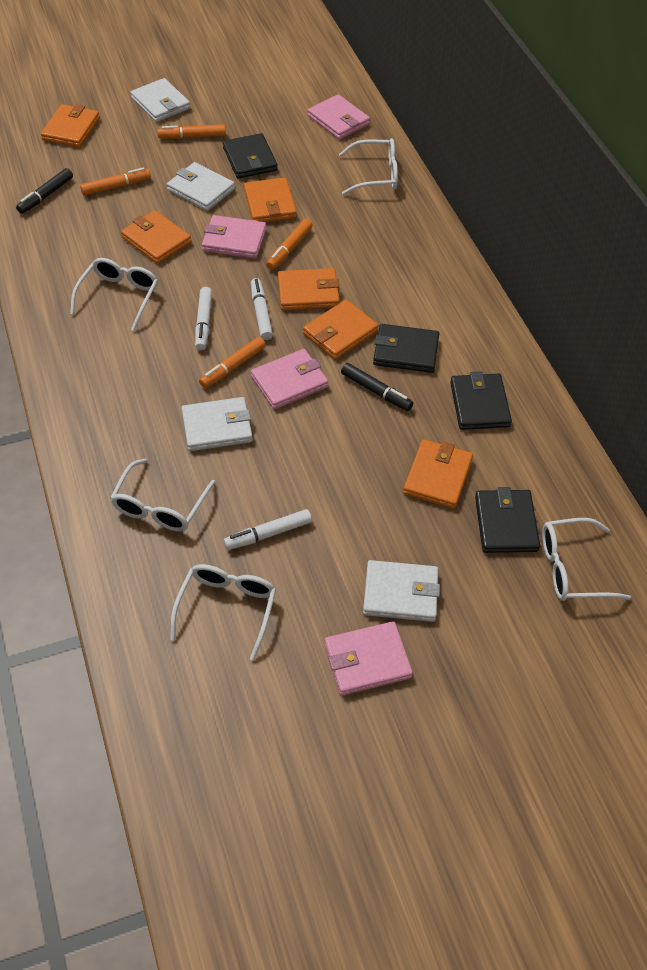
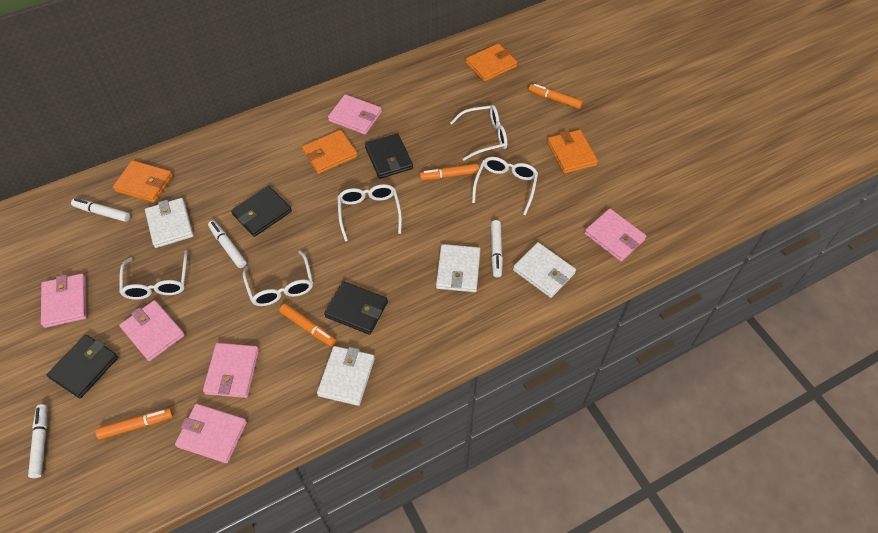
black marker: [16,168,73,214] [341,363,413,411] = 2 -> none = 0
orange wallet: [41,104,100,148] [121,210,191,264] [244,178,297,222] [278,268,340,310] [303,300,379,360] [403,439,473,509] = 6 -> [113,160,173,203] [302,130,358,174] [466,43,517,82] [547,130,598,174] = 4
pink wallet: [202,215,266,259] [251,349,328,409] [308,94,370,140] [325,621,413,696] = 4 -> [41,273,87,328] [119,300,185,361] [175,404,247,463] [203,343,259,398] [328,94,382,135] [584,208,646,262] = 6
white marker: [195,287,212,350] [223,509,312,550] [251,278,273,340] = 3 -> [28,404,47,478] [71,198,130,222] [208,220,247,268] [491,220,503,277] = 4

